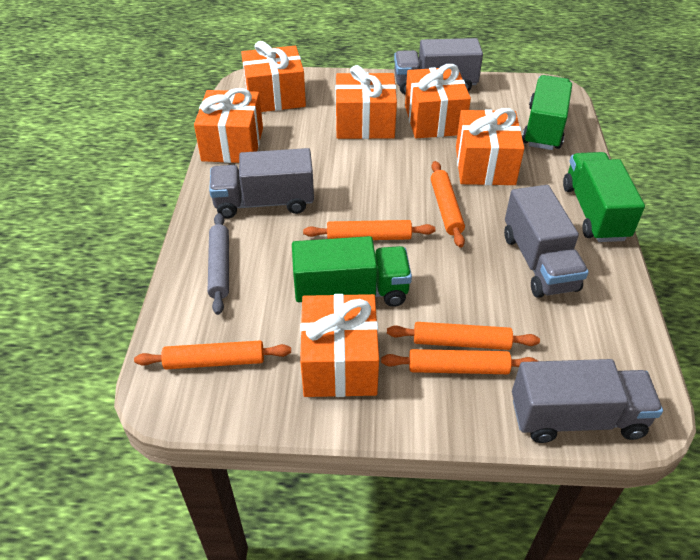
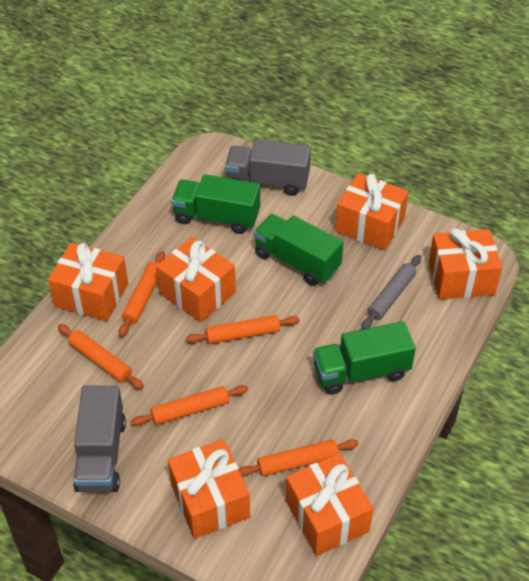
grey truck: [209,148,314,219] [394,38,483,95] [504,185,589,298] [512,359,663,443] = 4 -> [73,386,126,492] [225,139,311,196] = 2

